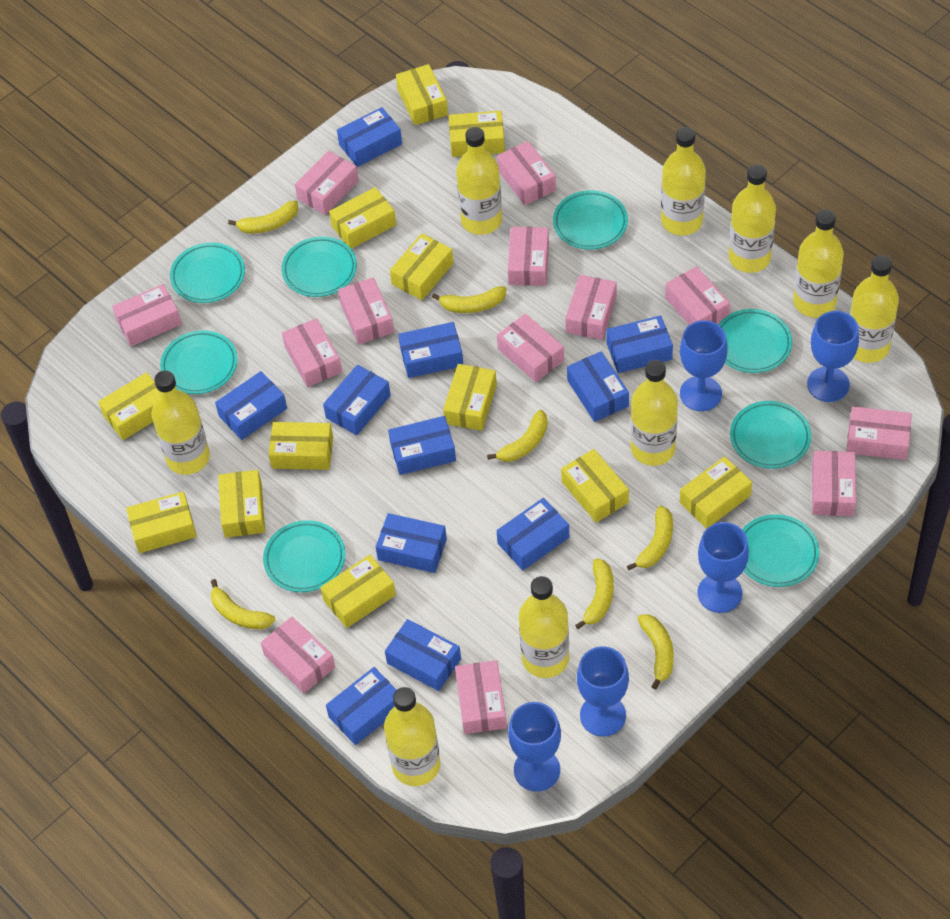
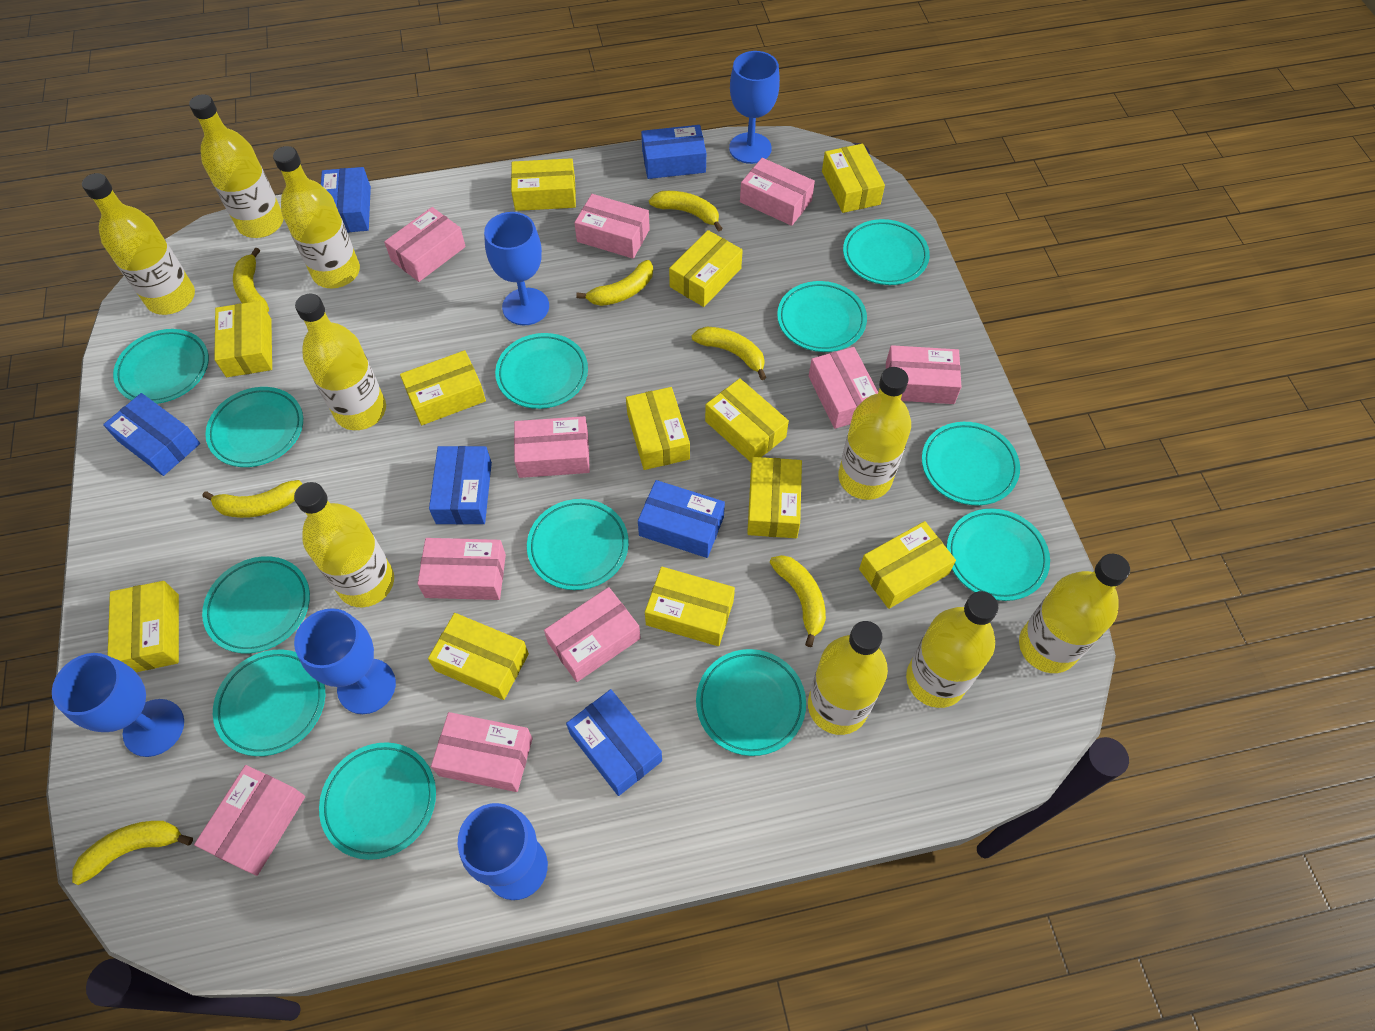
blue box: [215,371,287,440] [323,365,391,435] [326,667,396,745] [337,107,402,167] [376,513,447,573] [385,619,461,691] [388,416,456,475] [398,322,463,378] [497,498,569,570] [567,351,629,422] [607,316,673,373] = 11 -> [103,393,200,476] [321,167,371,233] [429,446,492,525] [566,689,662,796] [638,480,725,558] [641,125,706,179] = 6
pink box: [112,284,182,347] [261,617,335,693] [282,318,342,387] [295,151,359,215] [338,277,394,345] [455,660,507,734] [497,141,556,205] [497,314,564,382] [508,227,549,286] [565,275,617,340] [665,266,730,325] [812,451,856,516] [846,406,912,460] = 13 -> [194,765,305,876] [384,207,466,282] [417,538,506,600] [431,712,533,792] [514,416,590,478] [544,587,641,682] [574,194,650,259] [740,158,815,226] [809,347,878,429] [886,345,961,404] = 10
turquoise plate: [160,330,238,394] [170,243,245,303] [263,520,345,592] [281,236,357,297] [553,190,628,250] [718,309,792,373] [730,401,811,469] [742,514,820,587] = 8 -> [113,329,209,404] [202,556,310,653] [205,387,303,467] [213,650,325,756] [319,742,436,860] [495,333,588,409] [527,499,629,590] [696,649,806,756] [777,281,867,352] [843,219,930,285] [922,422,1020,505] [946,509,1050,601] = 12

